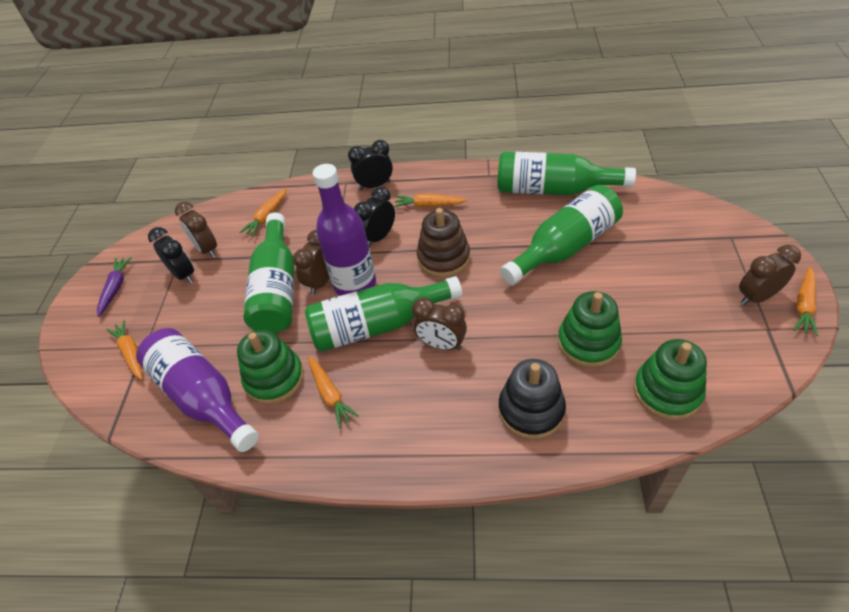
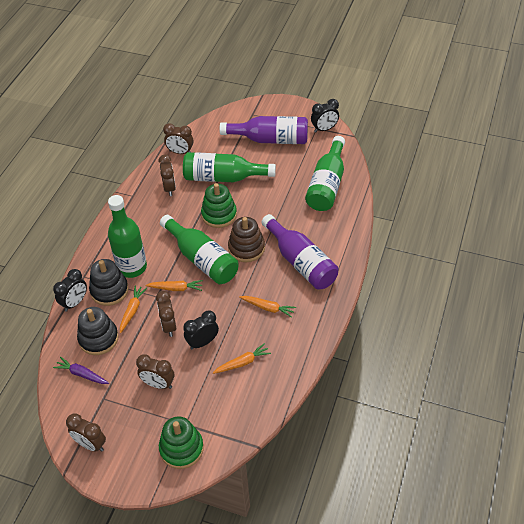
black stacking toy: [498,359,566,439] = 1 -> [77,307,119,355] [89,259,129,306] = 2
brown clock: [175,201,217,258] [293,230,330,295] [412,298,467,350] [739,245,801,305] = 4 -> [66,413,106,452] [136,354,174,389] [156,291,176,337] [159,154,176,196] [163,123,193,154] = 5
green stacking toy: [237,330,304,404] [558,291,622,368] [634,339,707,420] = 3 -> [159,416,204,469] [201,183,237,228] = 2
orange carrot: [106,320,143,380] [240,188,287,237] [307,356,359,428] [394,194,467,207] [794,267,818,336] = 5 -> [120,285,147,333] [146,280,203,291] [213,343,271,374] [239,296,296,318] = 4

